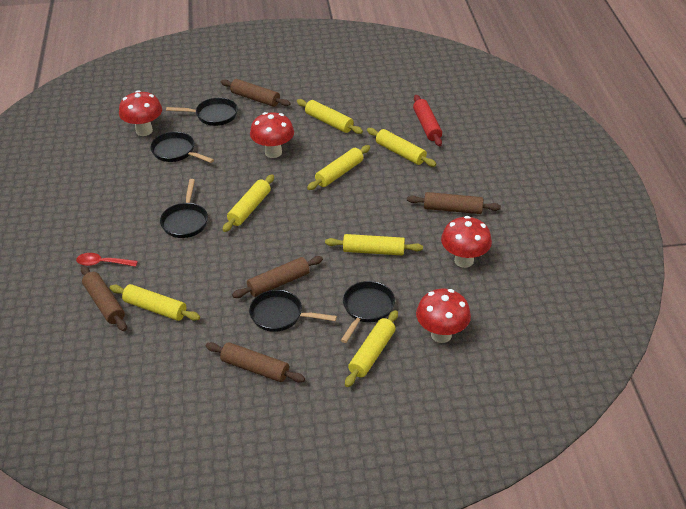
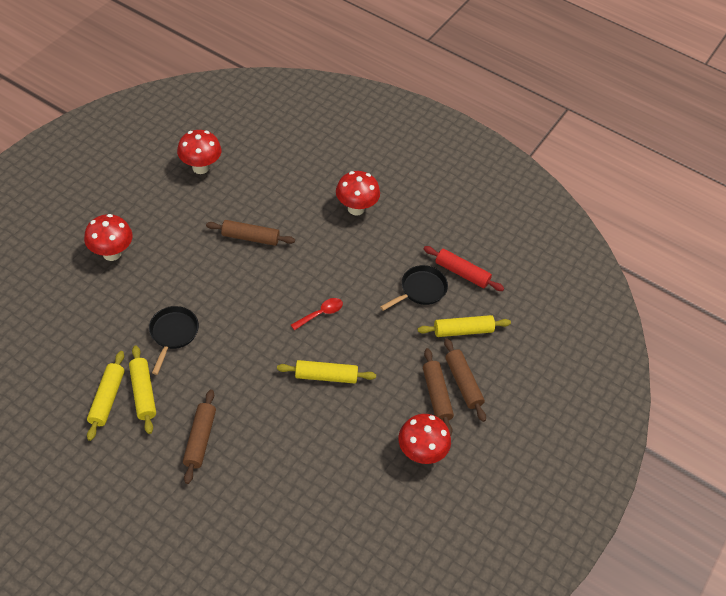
black pan: [150,132,214,163] [160,179,208,238] [166,98,238,126] [249,290,337,332] [341,281,395,343] = 5 -> [149,306,199,375] [380,265,448,311] = 2
brown rolling pin: [81,266,127,331] [206,342,305,383] [221,79,290,107] [232,256,323,298] [407,192,501,214] = 5 -> [183,389,216,484] [206,220,295,246] [423,348,454,436] [444,338,486,422] = 4
yellow rolling pin: [110,284,200,321] [223,174,274,232] [297,99,363,134] [307,145,370,190] [325,234,423,255] [345,310,398,387] [367,128,437,167] = 7 -> [87,351,125,441] [129,345,156,434] [277,360,376,384] [418,315,511,337] = 4

